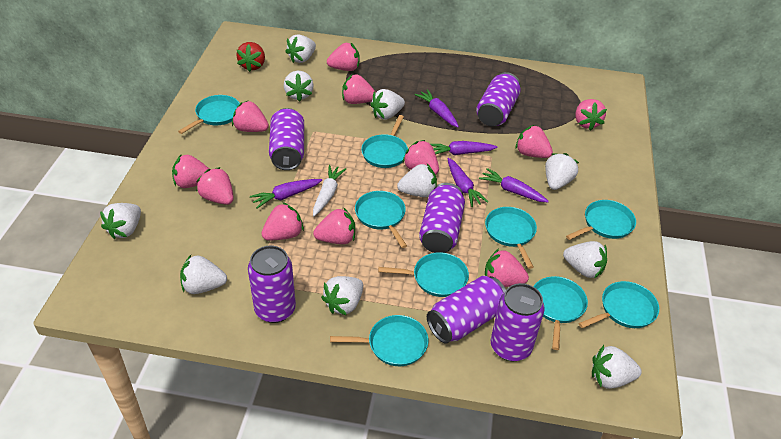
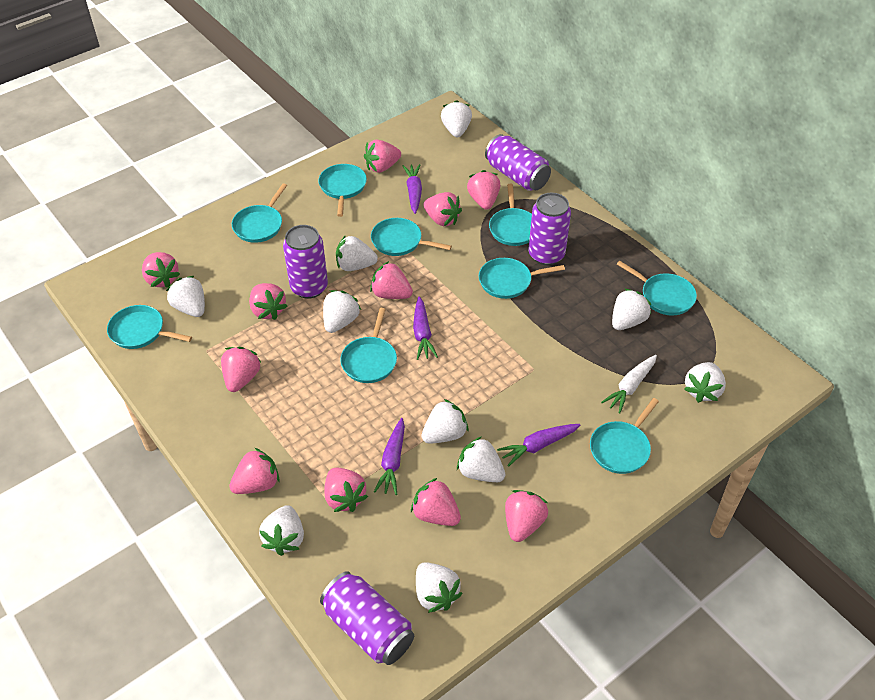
purple can: [248,246,296,323] [269,108,304,170] [419,183,465,253] [427,276,506,343] [476,72,521,127] [491,283,545,361] = 6 -> [283,225,328,299] [320,571,414,665] [485,134,551,191] [528,193,571,265] = 4
purple carrot: [250,179,322,208] [414,89,459,127] [431,141,498,155] [447,158,488,207] [479,168,549,202] = 5 -> [374,418,405,495] [402,164,422,214] [413,296,438,360] [497,424,580,467] = 4
red strawberry: [236,42,265,72] = 1 -> none = 0

